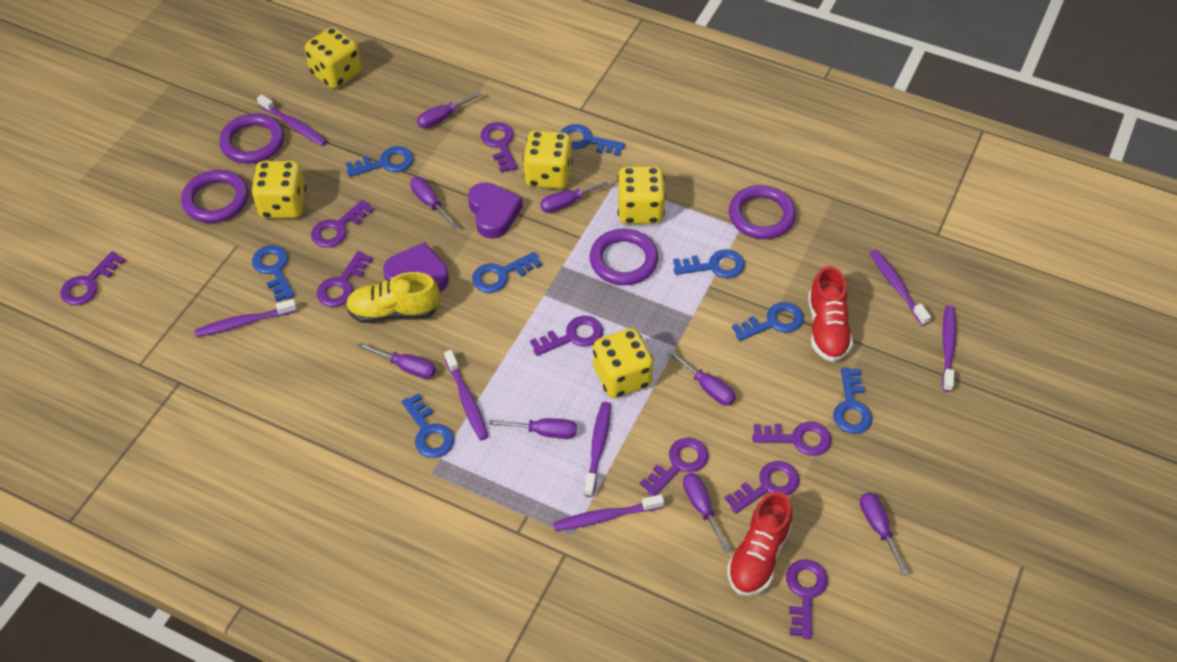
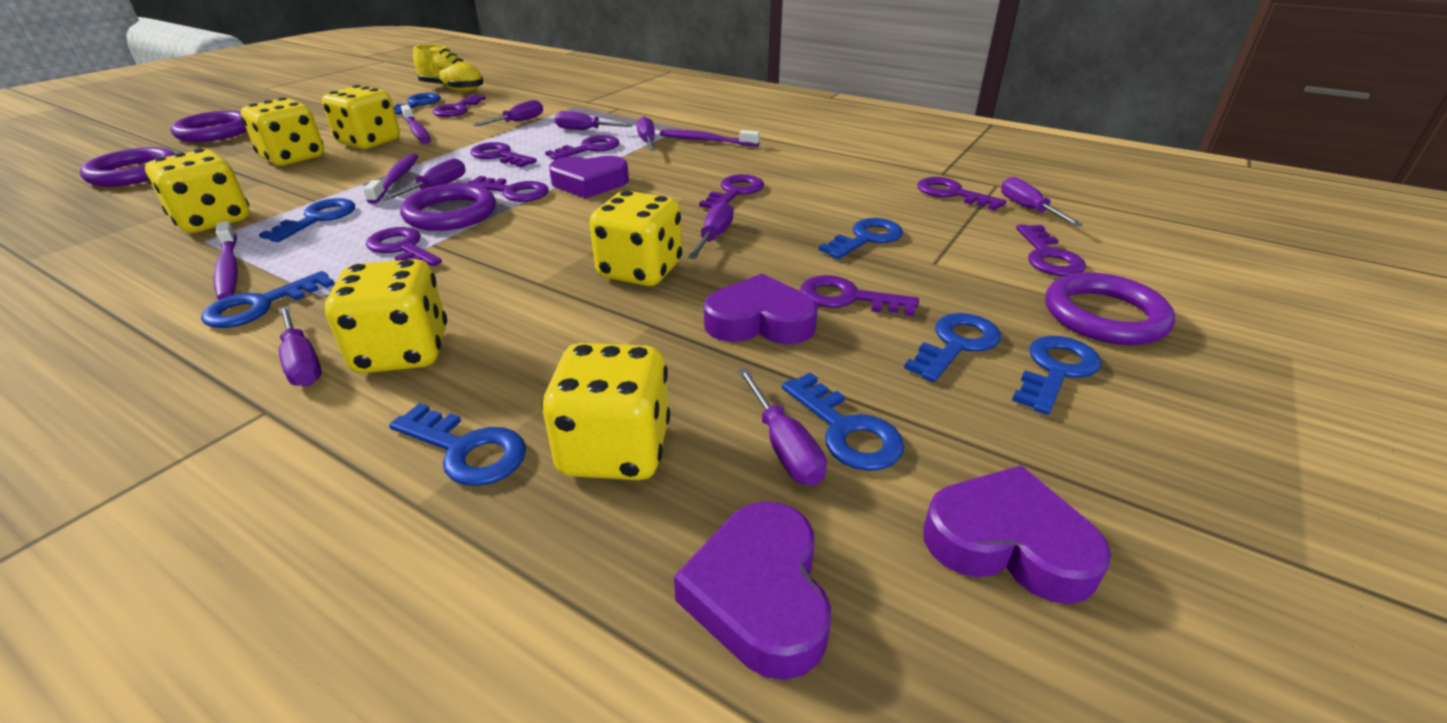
purple heart: [383,242,449,292] [468,182,523,239] = 2 -> [549,156,629,198] [674,501,831,680] [704,274,818,344] [923,465,1111,604] = 4
purple toothbrush: [195,299,297,337] [257,94,327,146] [444,350,488,440] [553,494,664,531] [584,402,611,497] [870,249,931,326] [942,306,957,392] = 7 -> [213,221,238,300] [363,154,418,204] [401,105,431,144] [660,130,760,147] = 4
red shoe: [727,491,792,596] [808,266,853,362] = 2 -> none = 0
yellow dice: [251,161,307,218] [305,27,362,89] [523,130,573,189] [593,328,653,398] [617,166,666,224] = 5 -> [145,149,250,233] [241,97,324,166] [322,85,400,149] [325,259,447,373] [542,343,670,480] [590,191,682,286] = 6

